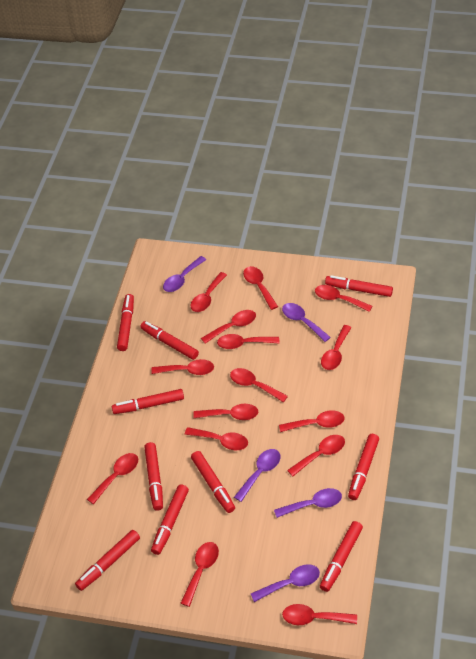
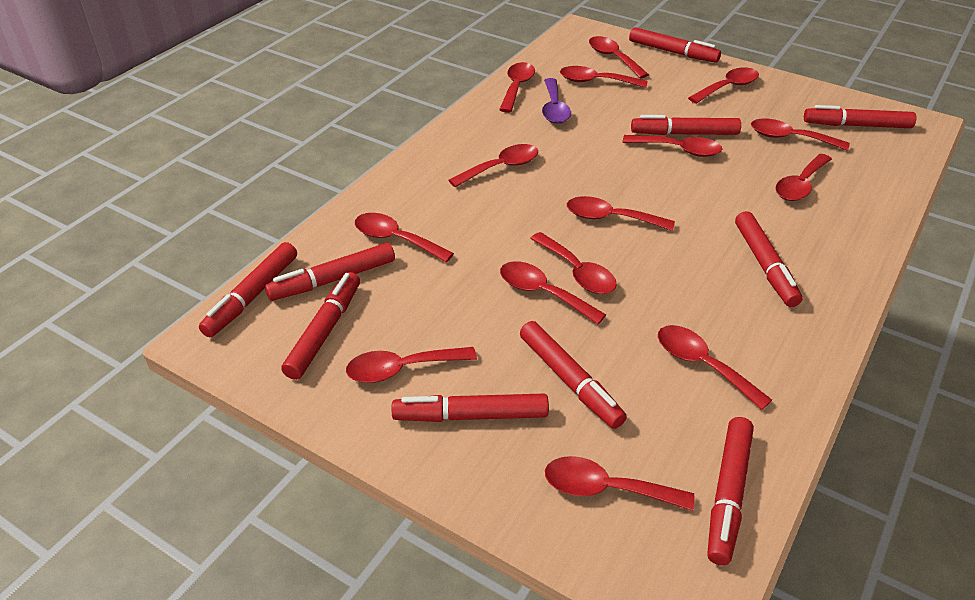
purple spoon: [163,256,206,292] [234,449,281,502] [251,564,320,602] [274,488,342,518] [282,303,331,342] = 5 -> [542,78,571,124] = 1

